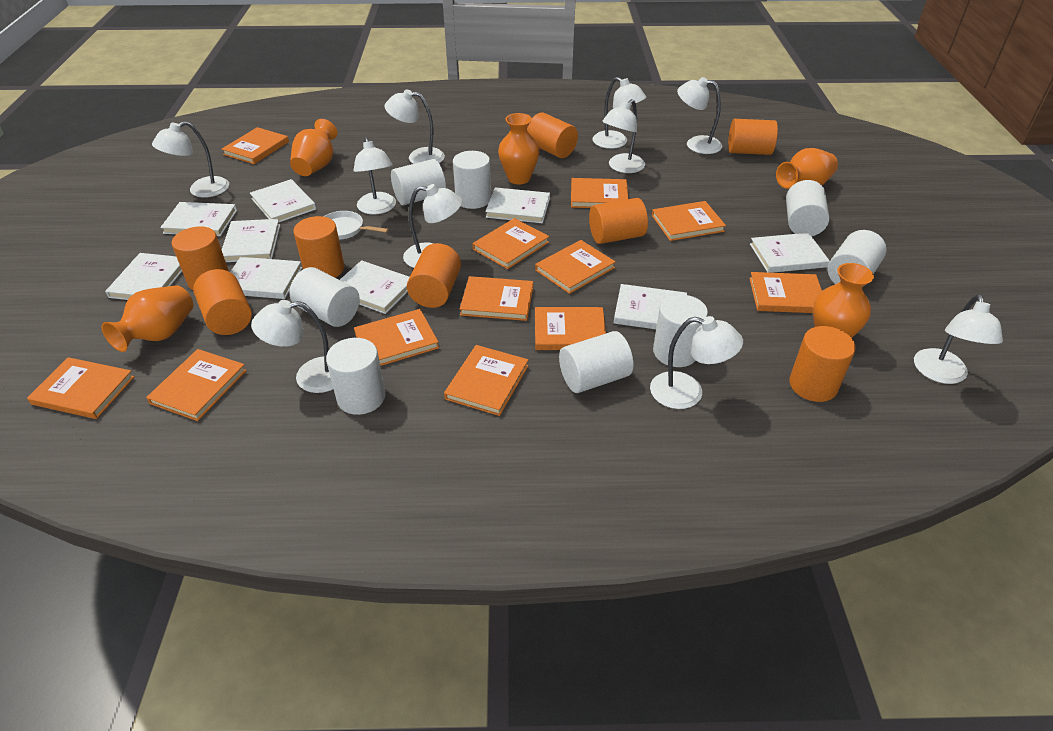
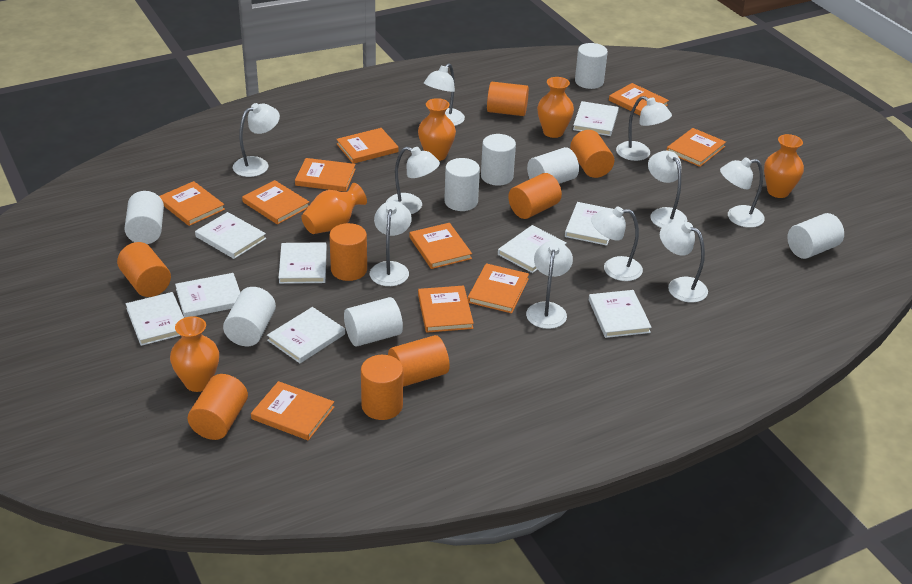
orange book: [27,357,134,419] [146,349,247,421] [221,127,289,164] [354,309,439,366] [444,345,529,416] [460,276,533,321] [472,218,549,269] [535,240,616,294] [535,307,606,350] [571,178,628,208] [652,201,726,241] [749,272,822,313] = 12 -> [159,181,225,226] [242,180,309,225] [251,381,334,441] [295,158,356,192] [336,128,399,164] [410,223,472,269] [418,286,474,333] [468,263,529,313] [609,83,669,115] [666,128,726,167] = 10
white pan: [324,211,389,240] = 1 -> none = 0

